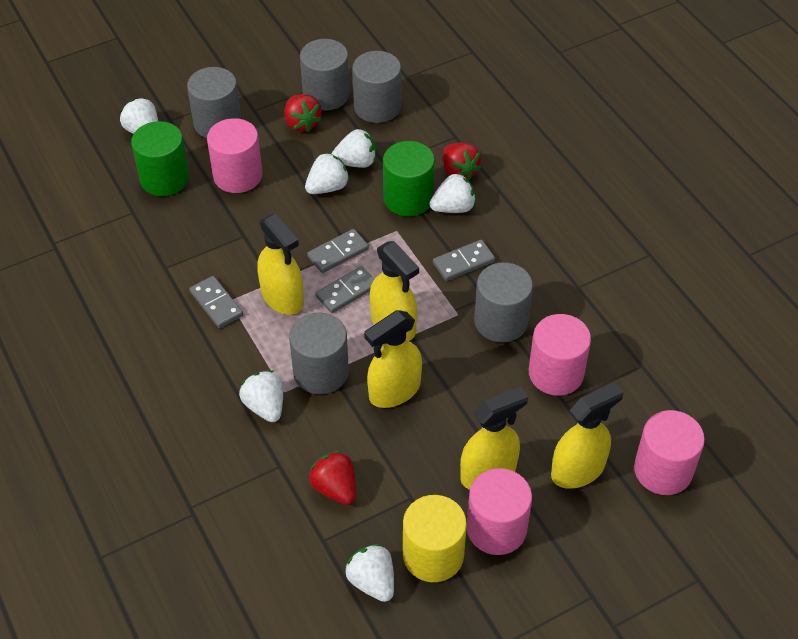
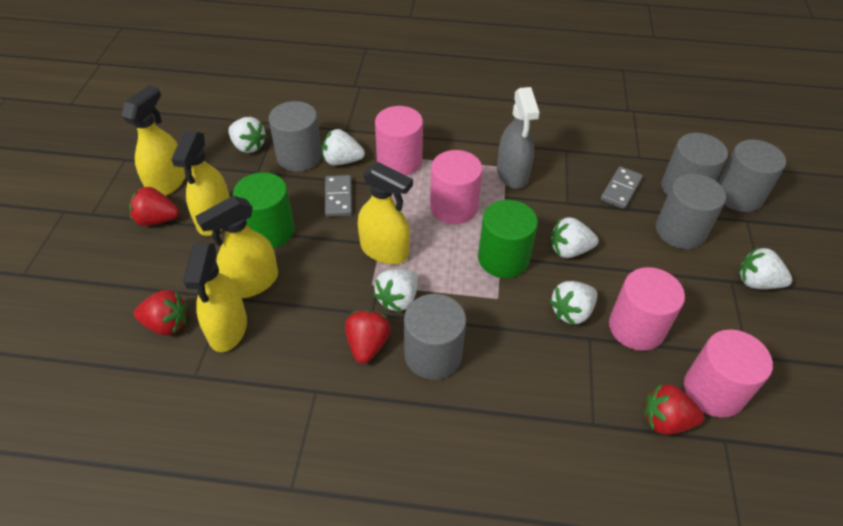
grey domino: [189,276,243,328] [307,229,369,273] [315,266,374,313] [433,240,495,281] = 4 -> [325,175,352,217] [601,166,643,209] = 2
grey spray bottle: none = 0 -> [497,87,540,189] = 1
red strawberry: [284,94,322,132] [309,451,356,505] [443,143,481,180] = 3 -> [129,187,179,226] [134,290,187,335] [345,310,391,364] [644,384,704,435] = 4
yellow cylinder: [403,495,467,582] = 1 -> none = 0

